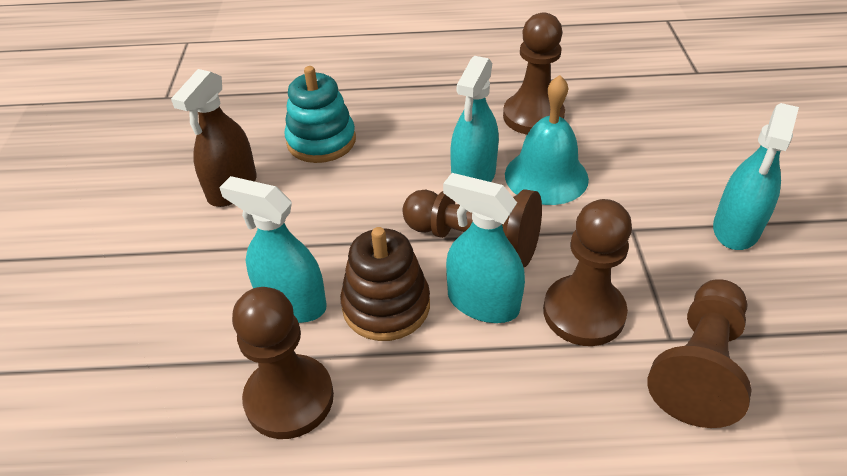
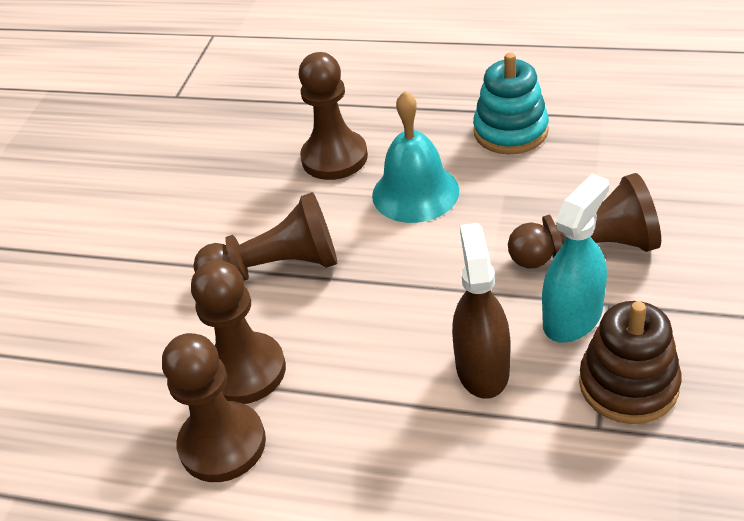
turquoise spray bottle: [219,176,326,323] [443,173,525,323] [450,56,499,182] [713,103,799,250] = 4 -> [542,174,609,343] = 1

